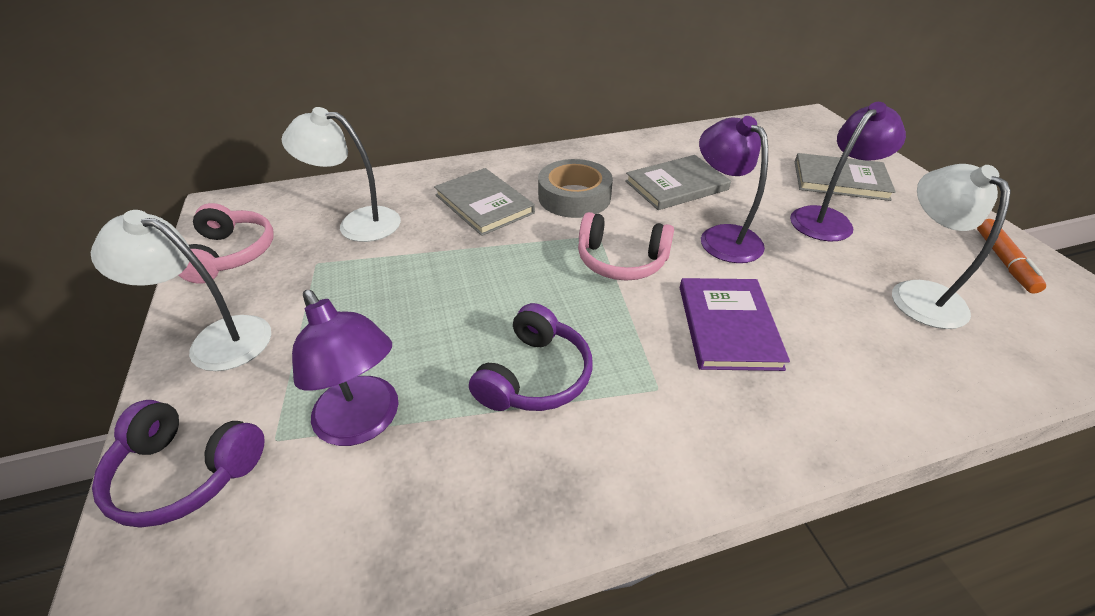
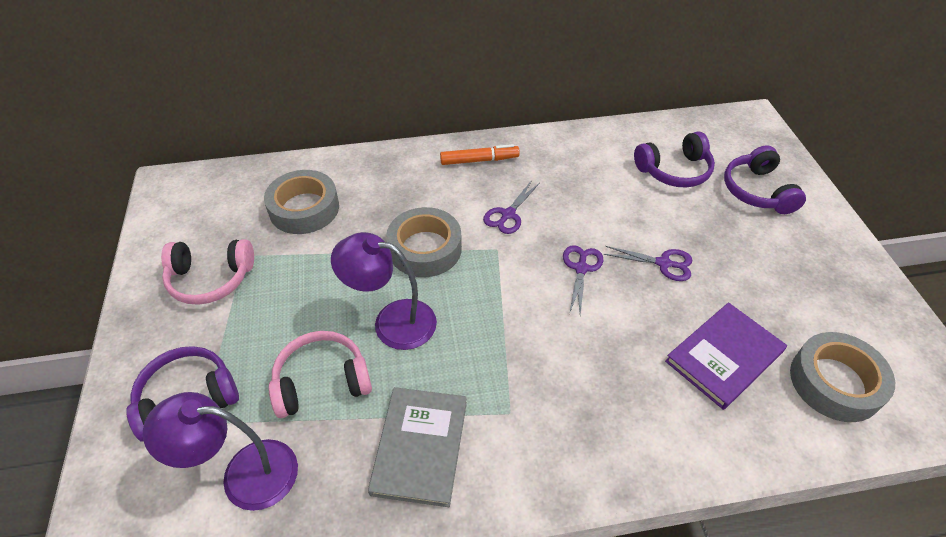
grey book: [434,168,535,236] [625,155,731,210] [795,153,896,201] = 3 -> [368,387,467,507] = 1
grey tape: [538,159,613,218] = 1 -> [264,170,339,234] [386,207,462,277] [790,332,895,422] = 3
purple headphones: [92,400,265,528] [469,303,593,411] = 2 -> [126,346,239,442] [634,132,715,188] [724,145,806,214] = 3
purple lamp: [292,290,399,446] [699,116,768,263] [790,102,906,241] = 3 -> [143,392,298,511] [331,232,437,350] = 2
purple scissors: none = 0 -> [483,180,540,234] [563,245,603,314] [604,246,692,281] = 3
white lamp: [91,210,271,371] [282,107,401,242] [892,164,1011,329] = 3 -> none = 0

